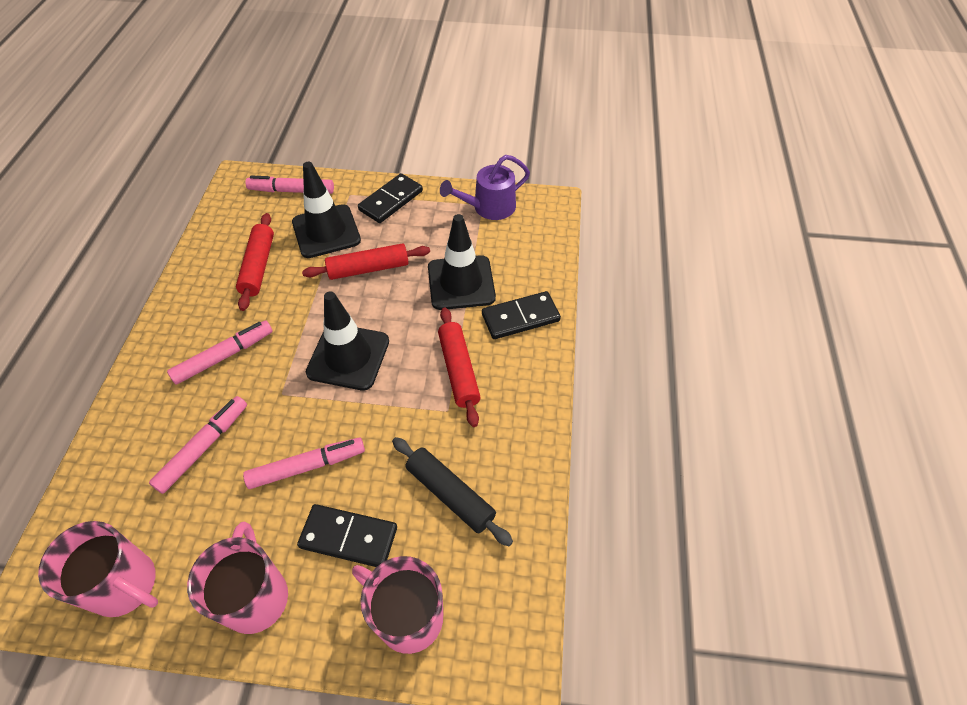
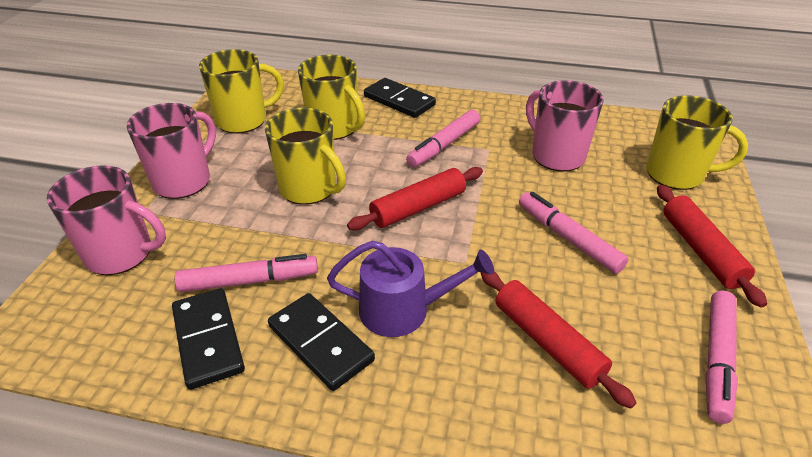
black rolling pin: [392,437,513,546] = 1 -> none = 0
black traffic cone: [292,162,361,258] [306,291,389,390] [428,214,496,310] = 3 -> none = 0
yellow mug: none = 0 -> [199,49,284,133] [265,108,346,205] [298,55,365,140] [646,95,748,190] = 4

